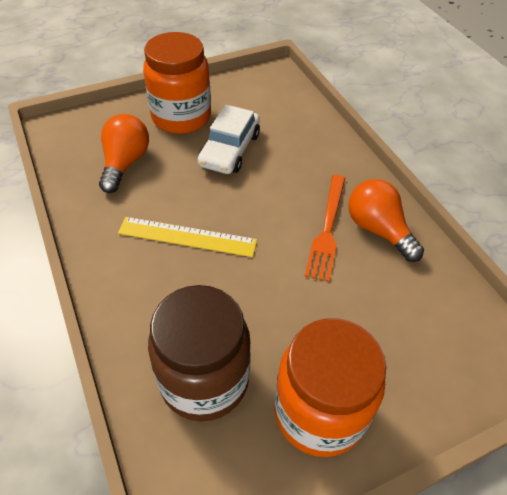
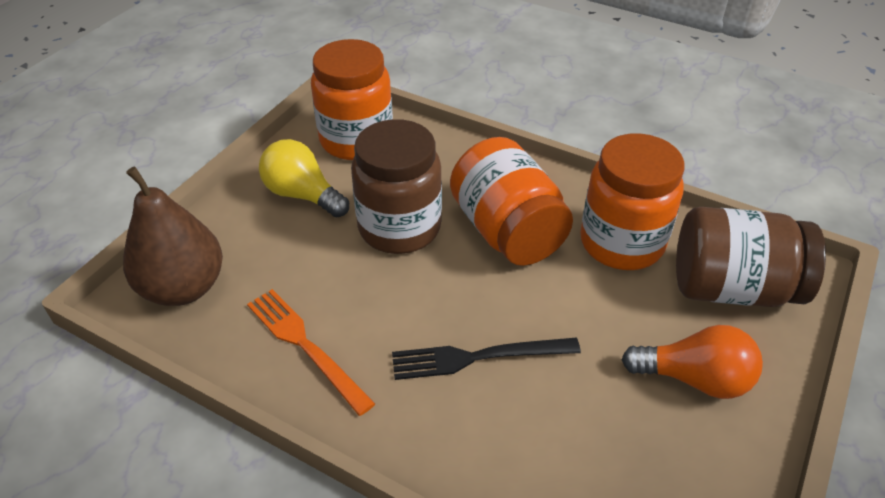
black fork: none = 0 -> [392,338,581,380] = 1
brown jar: [148,285,251,421] = 1 -> [351,119,442,254] [676,207,826,307] = 2
brown pear: none = 0 -> [123,166,223,306] = 1
orange jar: [143,32,211,134] [274,318,386,457] = 2 -> [311,39,393,160] [450,137,573,266] [580,133,685,270] = 3
orange light bulb: [99,114,149,193] [348,179,424,262] = 2 -> [621,325,763,399] = 1
white car: [198,104,260,174] = 1 -> none = 0
yellow light bulb: none = 0 -> [259,139,349,218] = 1
yellow ruler: [118,217,257,257] = 1 -> none = 0

